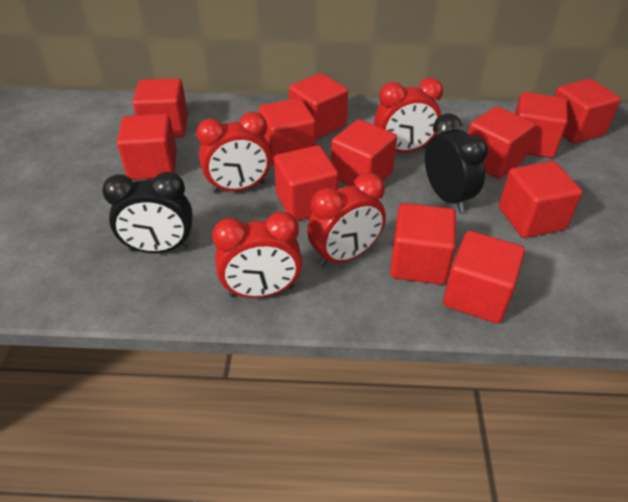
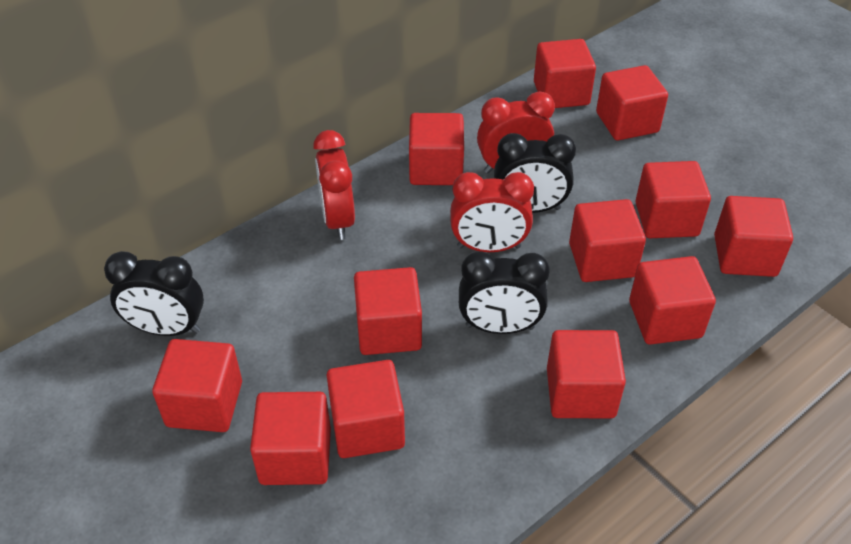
black clock: [102,172,193,253] [425,113,488,213] = 2 -> [104,251,204,336] [459,251,550,334] [494,133,576,213] = 3
red clock: [196,112,272,193] [212,211,302,298] [307,173,386,267] [374,78,443,153] = 4 -> [313,130,355,240] [450,172,534,252] [477,91,555,173] = 3

